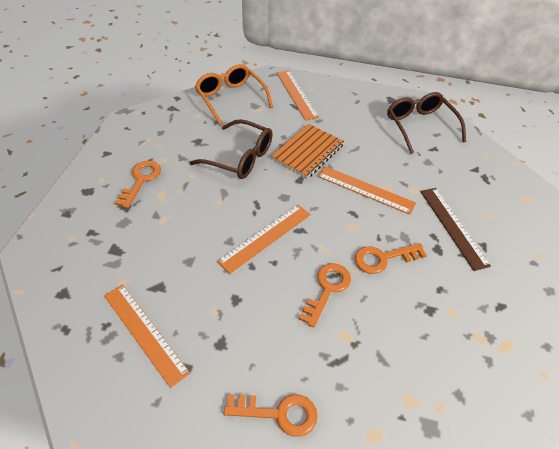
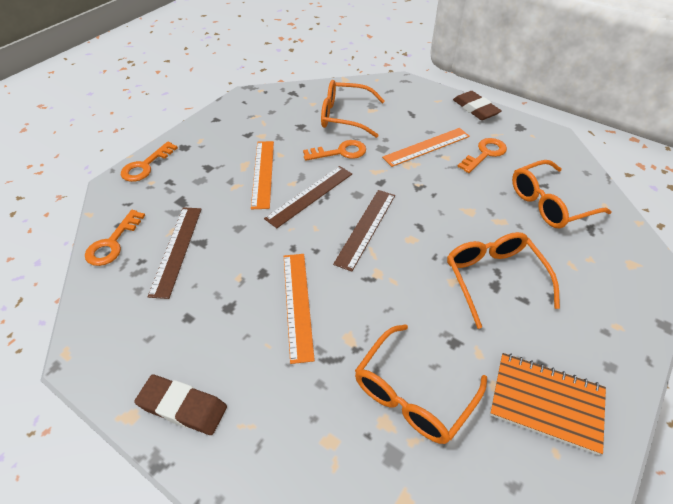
brown eraser: none = 0 -> [134,374,227,435] [453,91,501,120] = 2
brown glasses: [189,119,273,179] [387,92,466,154] = 2 -> none = 0
brown ruler: [420,188,491,271] = 1 -> [148,207,202,299] [264,166,352,228] [333,190,395,272] = 3
orange glasses: [195,64,273,126] = 1 -> [321,80,385,138] [355,324,487,444] [447,232,560,329] [512,160,612,228] = 4
orange ruler: [104,284,190,388] [217,205,311,274] [277,70,319,121] [317,166,416,215] = 4 -> [251,141,274,209] [284,254,315,364] [382,128,470,167] = 3

